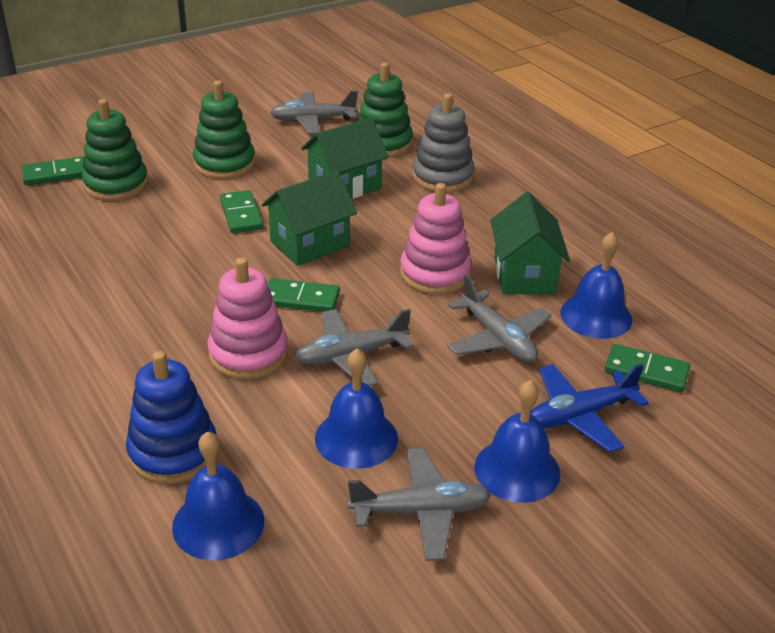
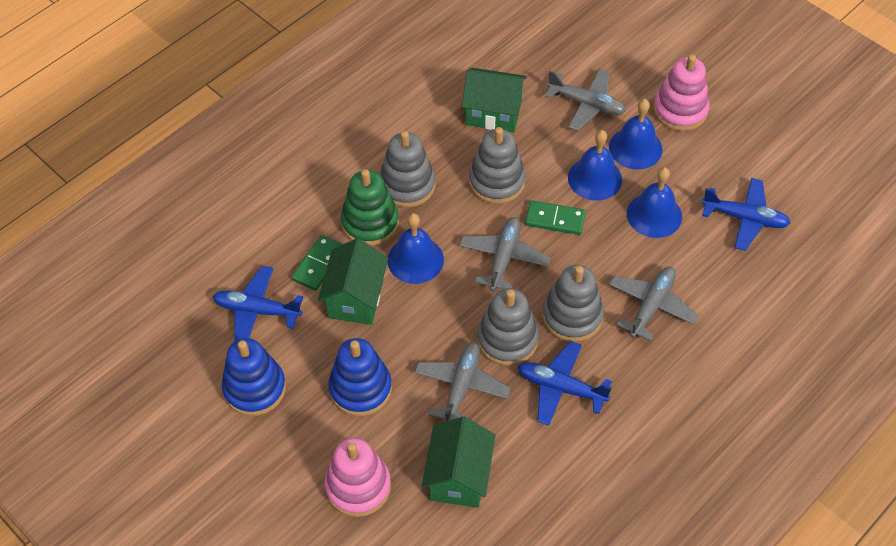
blue plane: [530,364,649,452] = 1 -> [213,266,303,342] [518,341,612,426] [702,178,790,251] = 3
blue stacking toy: [126,351,217,484] = 1 -> [222,338,286,416] [328,338,392,416] = 2
green domino: [22,156,84,185] [220,190,263,233] [267,278,340,312] [605,344,690,392] = 4 -> [292,235,343,291] [525,200,586,235] = 2
green stacking toy: [82,99,148,201] [193,81,255,179] [357,63,413,157] = 3 -> [341,169,399,246] = 1
grey stacking toy: [412,93,475,193] = 1 -> [379,131,436,207] [469,127,526,204] [477,288,539,366] [542,265,604,342] = 4

